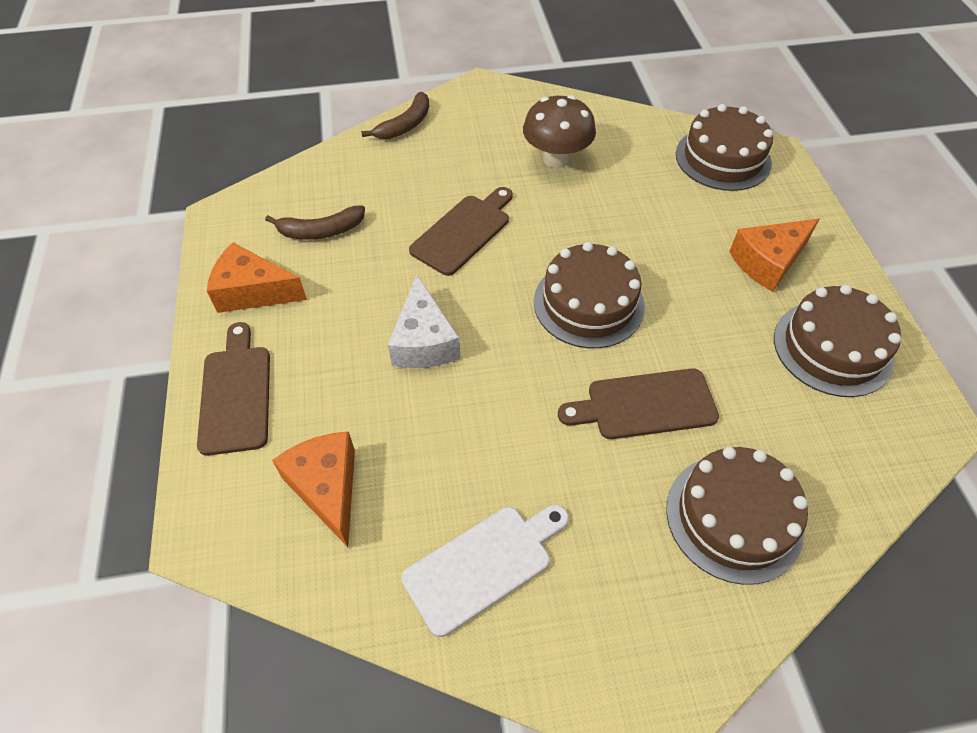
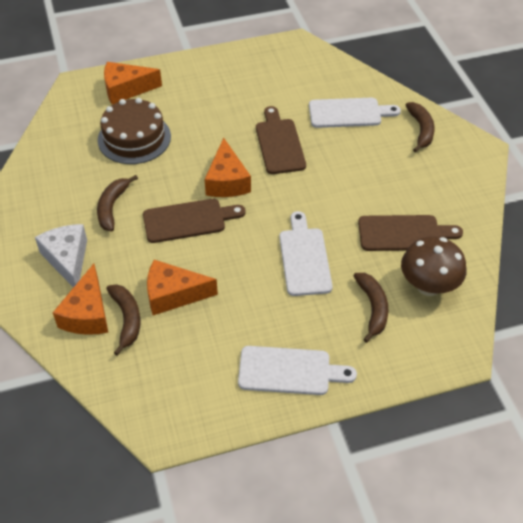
brown banana: [265,205,365,240] [361,92,429,139] = 2 -> [97,175,138,231] [107,284,140,356] [354,273,388,343] [406,102,435,153] = 4
brown cake: [534,242,645,348] [666,447,808,585] [676,104,773,191] [774,285,901,397] = 4 -> [98,98,171,164] = 1
orange cheese: [207,243,307,313] [272,431,355,547] [729,219,819,292] = 3 -> [53,264,108,335] [104,62,162,104] [147,260,218,315] [205,138,251,197] = 4
white cutting board: [401,505,569,637] = 1 -> [238,346,357,395] [279,211,333,296] [309,98,401,128] = 3

